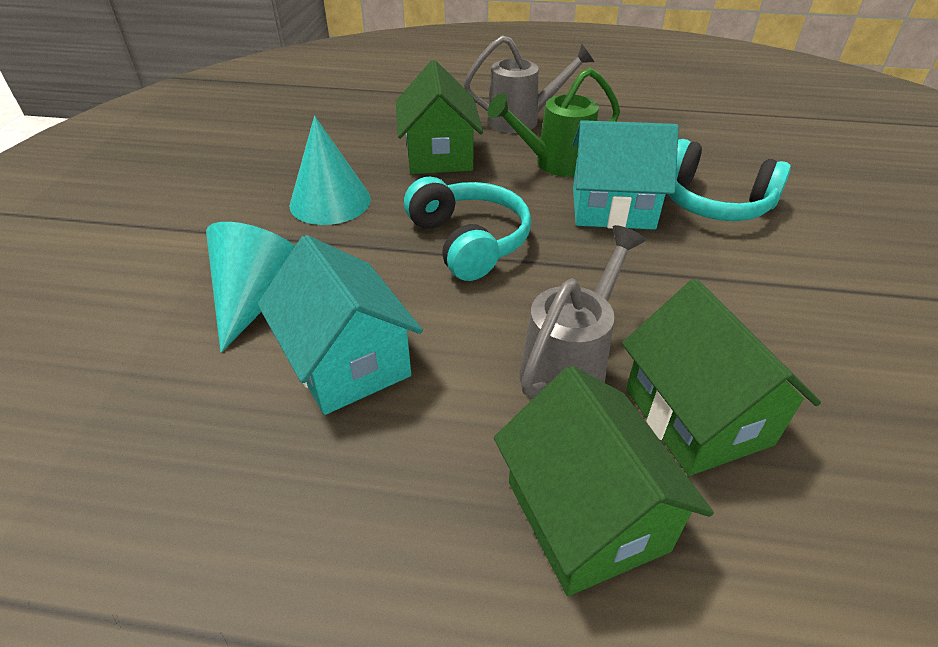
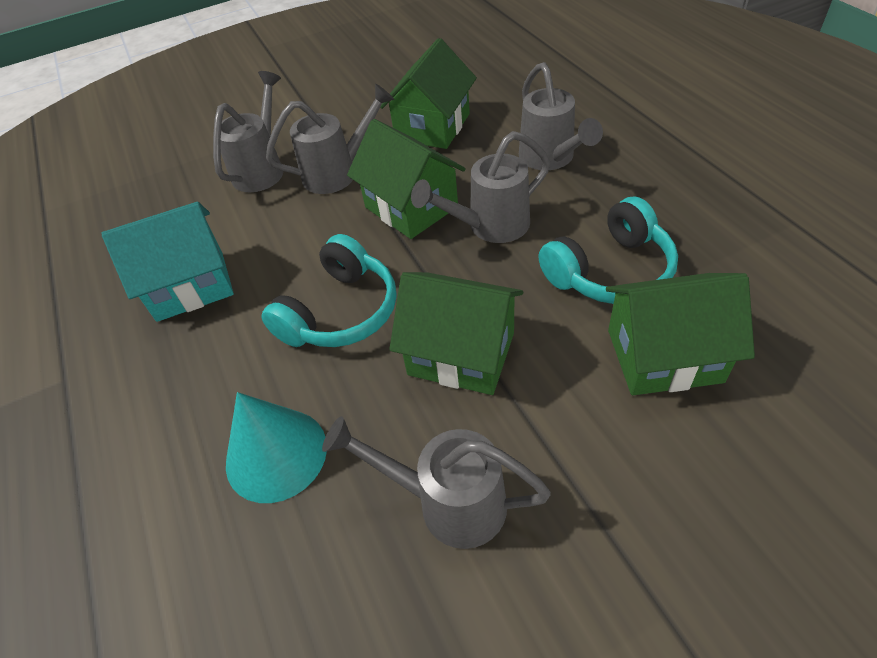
green house: [396,60,483,174] [494,366,714,596] [622,279,821,476] = 3 -> [347,119,466,239] [380,38,477,149] [389,272,523,395] [606,273,755,395] = 4
green watering can: [487,68,620,177] = 1 -> none = 0
grey watering can: [464,35,594,133] [520,225,646,399] = 2 -> [213,71,284,192] [266,84,394,194] [322,416,551,549] [411,131,550,243] [519,62,603,170] = 5
turquoise cone: [206,222,295,352] [289,116,371,225] = 2 -> [226,392,327,503] = 1
turquoise house: [258,235,423,415] [573,120,679,230] = 2 -> [102,202,234,322] = 1

